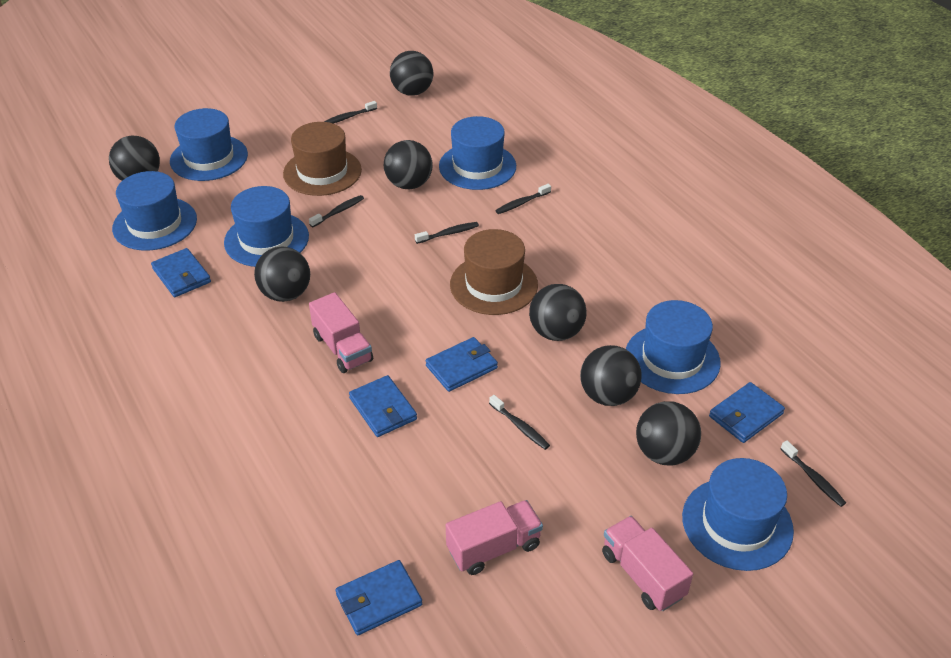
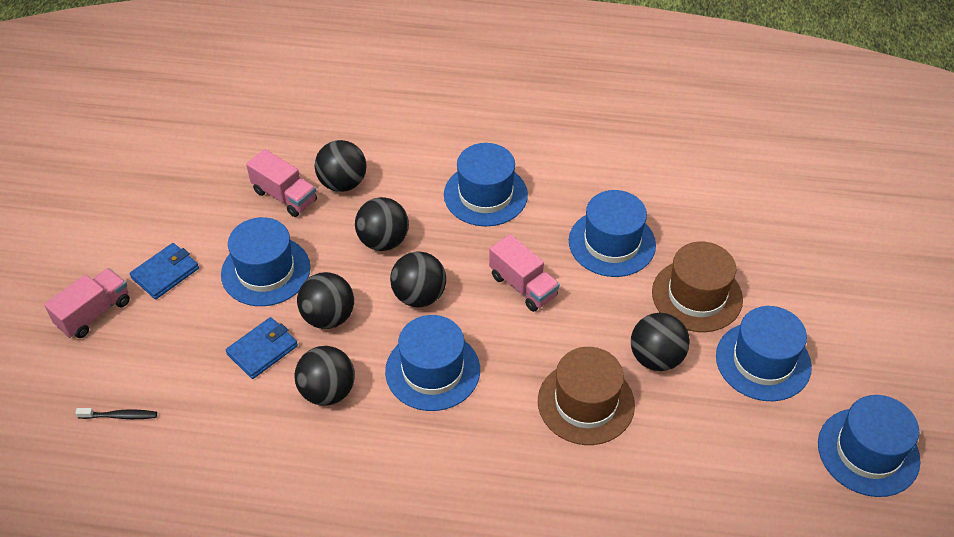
black ball: [109,136,160,181] [254,246,310,302] [384,140,433,189] [390,51,433,96] [529,284,587,341] [580,345,642,406] [636,401,701,465] = 7 -> [295,346,355,406] [297,272,354,329] [315,140,367,192] [355,197,409,251] [390,251,446,307] [631,313,690,371] = 6
black toothbrush: [309,195,364,227] [324,101,377,124] [415,222,479,244] [489,395,550,450] [495,184,551,214] [781,440,846,507] = 6 -> [75,408,157,419] = 1
blue wallet: [151,248,211,297] [336,560,422,635] [349,375,417,437] [426,337,498,392] [709,382,785,443] = 5 -> [130,243,199,299] [226,317,298,379] = 2

